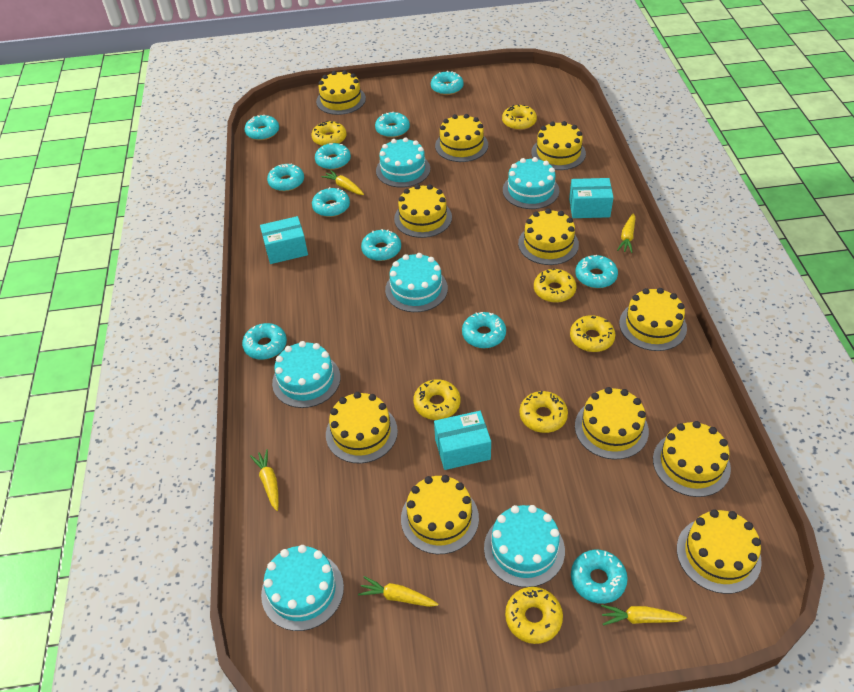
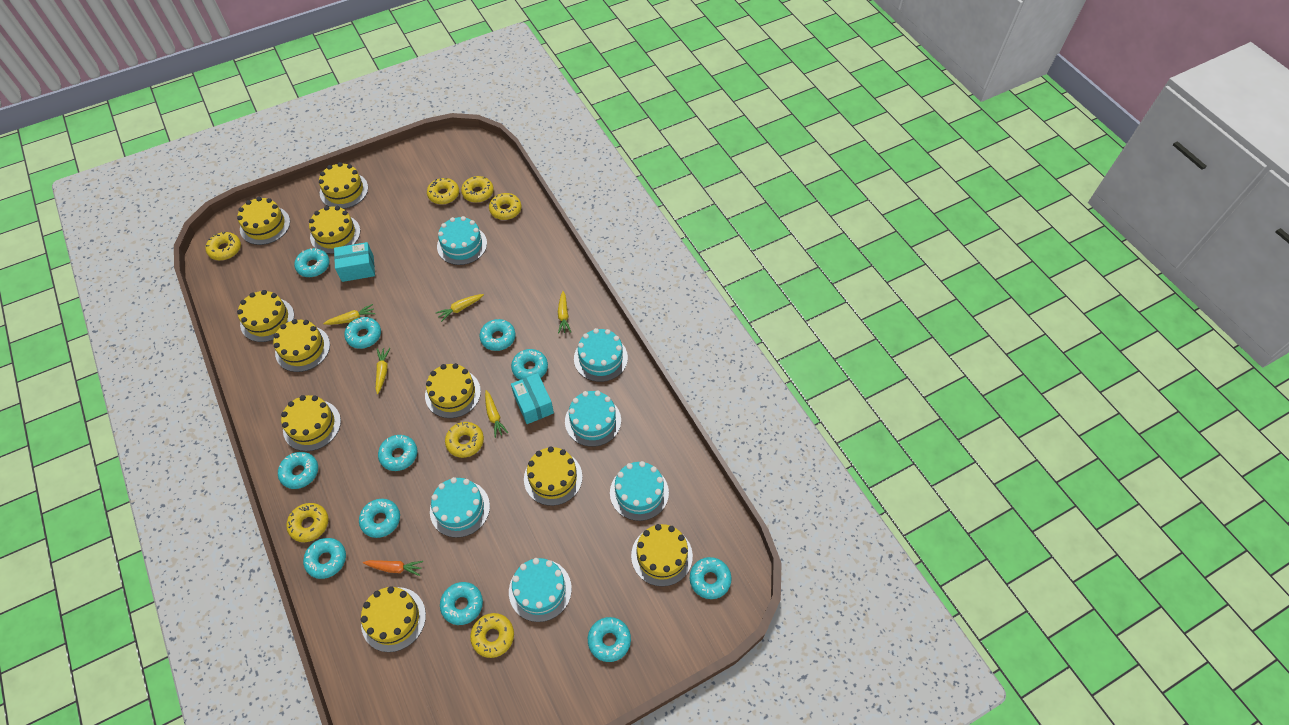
orange carrot: none = 0 -> [363,560,423,576] = 1
turquoise box: [260,216,308,264] [434,411,491,470] [569,178,614,218] = 3 -> [334,242,375,282] [511,373,554,424] = 2
yellow cake: [316,70,366,115] [326,392,398,463] [394,184,452,238] [401,475,479,554] [435,114,488,162] [518,208,579,265] [531,121,586,170] [575,387,649,460] [619,288,687,351] [653,421,731,497] [677,509,762,594] = 11 -> [237,197,290,245] [237,290,294,342] [273,319,330,372] [281,395,341,451] [309,206,360,254] [319,162,368,209] [361,587,426,652] [425,363,481,418] [524,446,582,506] [631,524,693,586] = 10

